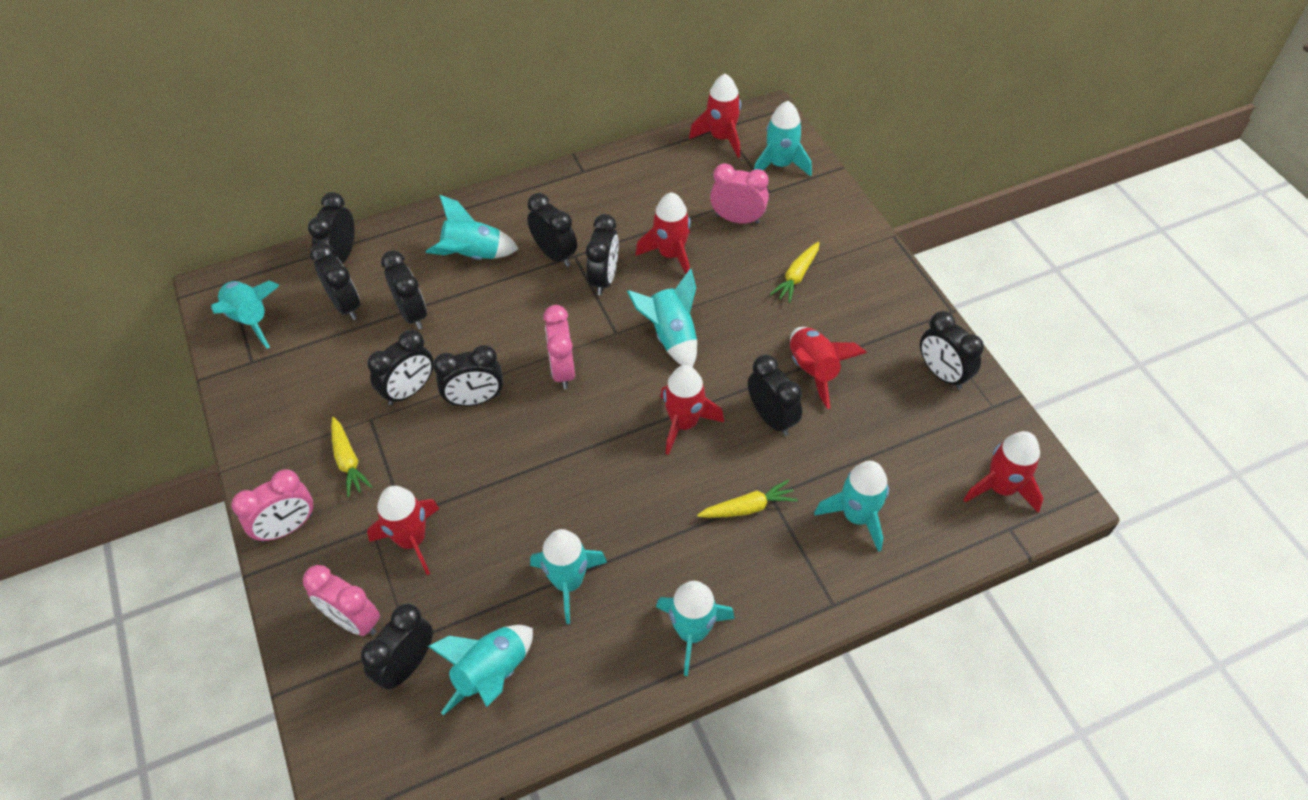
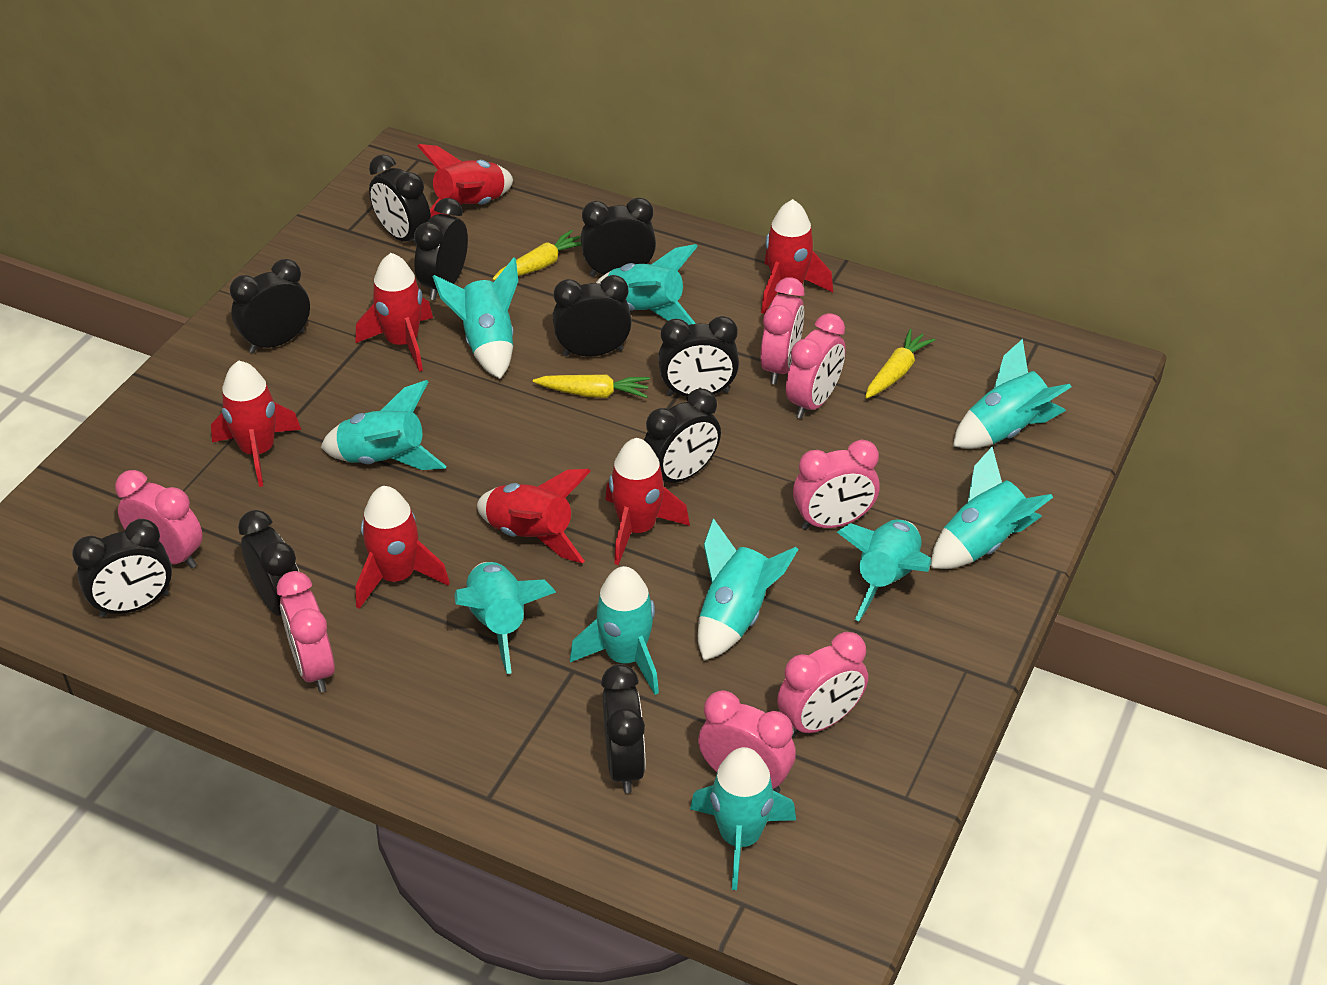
pink clock: [232,469,313,542] [303,565,380,636] [543,305,575,389] [710,163,769,224] = 4 -> [115,470,203,569] [277,571,335,692] [698,690,796,793] [760,277,804,384] [777,632,868,737] [786,313,846,419] [793,440,880,530] = 7
red rocket: [367,486,440,575] [636,192,691,274] [661,365,724,455] [689,74,741,158] [790,327,867,409] [964,431,1044,513] = 6 -> [211,361,301,487] [356,253,433,372] [356,486,450,609] [418,144,513,217] [477,469,591,563] [606,438,690,565] [761,199,833,314] = 7
turquoise rocket: [211,280,280,349] [426,195,519,260] [428,625,533,715] [530,529,607,624] [627,269,697,367] [656,581,735,676] [754,101,812,177] [814,461,889,552] = 8 -> [321,380,446,470] [433,257,518,379] [454,562,556,674] [570,566,659,695] [596,244,698,325] [690,747,796,890] [698,518,799,661] [837,519,932,621] [931,447,1053,569] [953,339,1071,449] = 10

